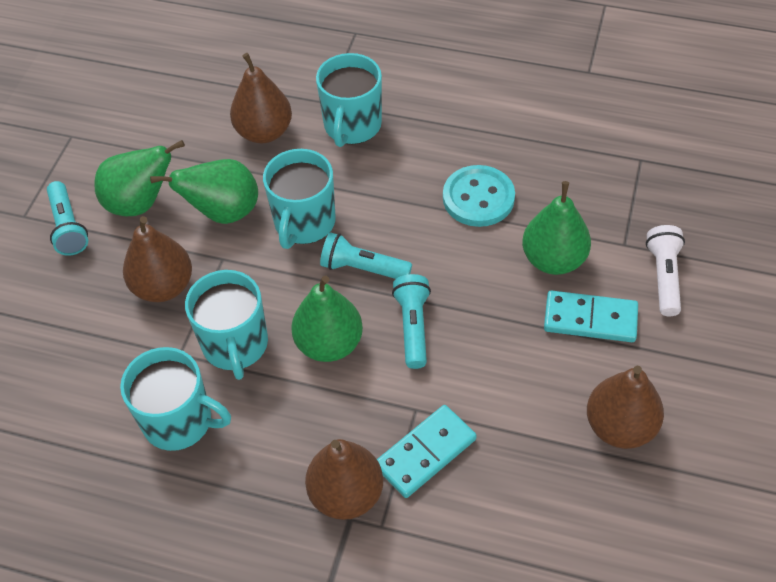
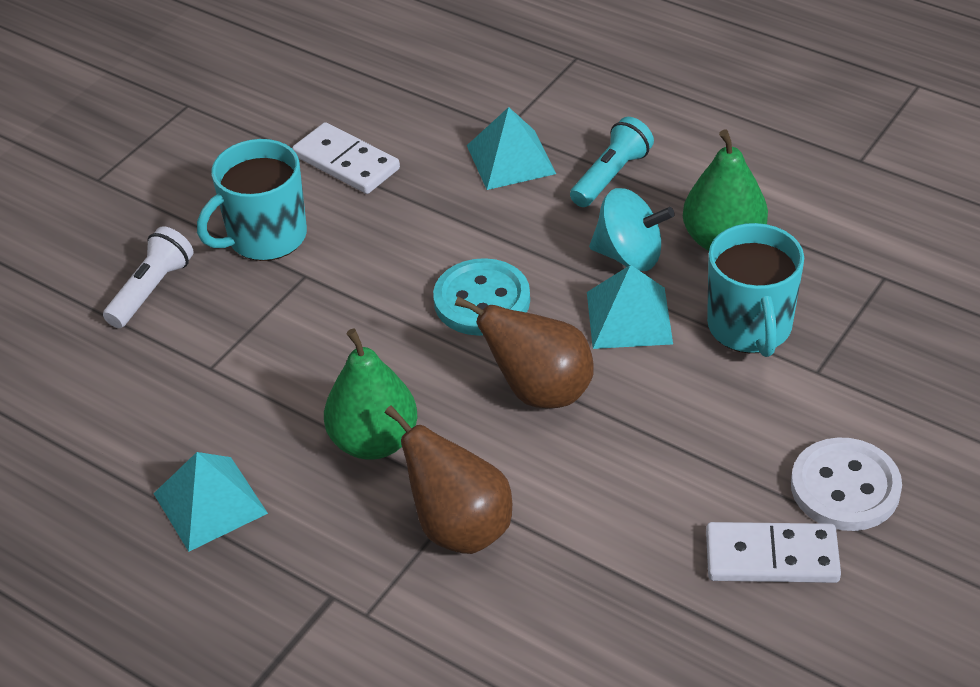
brown pear: [123,216,192,302] [230,53,292,143] [305,439,383,520] [587,366,664,449] = 4 -> [385,406,512,554] [455,296,594,408] = 2
green pear: [94,140,185,216] [150,159,258,224] [291,276,363,362] [522,181,591,275] = 4 -> [324,329,417,460] [683,129,768,251] = 2
turquoise domino: [377,405,477,498] [544,290,638,342] = 2 -> none = 0
turquoise flashlight: [47,181,88,256] [320,232,412,279] [392,274,431,369] = 3 -> [570,117,654,207] = 1
turquoise mug: [120,347,231,451] [185,270,268,380] [263,149,336,249] [316,53,382,147] = 4 -> [197,139,307,261] [707,223,804,357] = 2
turquoise pyramid: none = 0 -> [153,452,268,552] [467,107,556,190] [587,265,673,349] = 3
turquoise spinning top: none = 0 -> [589,188,675,271] = 1
white button: none = 0 -> [791,437,902,531] = 1
white domino: none = 0 -> [292,122,400,194] [706,522,841,583] = 2

